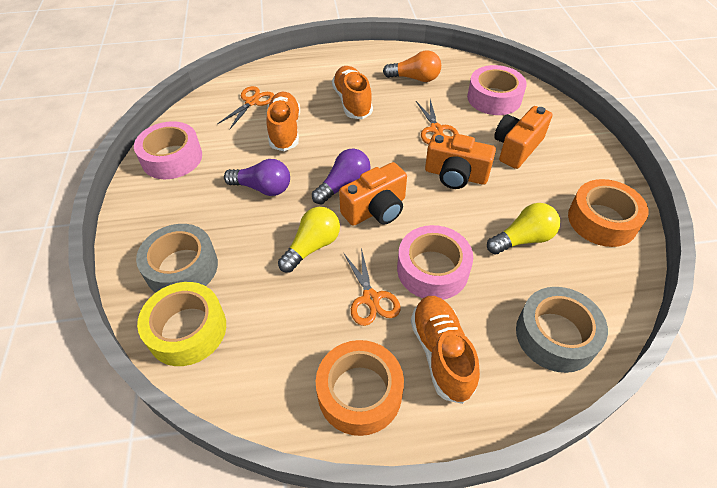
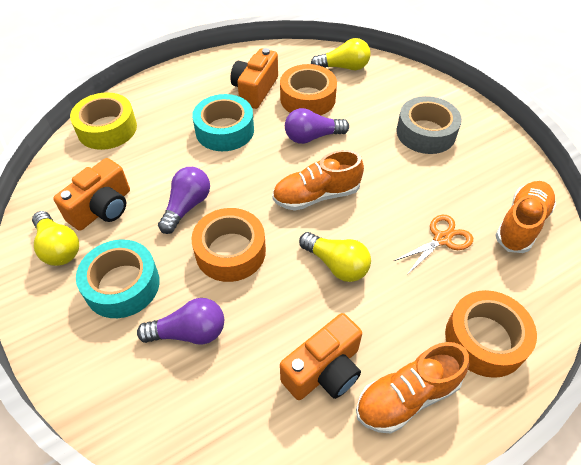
grey tape: [136,224,218,293] [516,287,608,373] = 2 -> [397,96,462,154] = 1
orange light bulb: [383,50,441,82] = 1 -> none = 0
orange scissors: [217,86,274,129] [344,248,400,326] [416,99,459,144] = 3 -> [394,215,473,275] = 1
orange tape: [316,340,404,436] [568,179,649,247] = 2 -> [192,208,266,282] [280,64,337,115] [445,290,537,378] = 3
pink tape: [134,121,202,179] [397,225,473,300] [467,65,527,115] = 3 -> none = 0
purple light bulb: [224,159,290,196] [312,149,371,205] = 2 -> [137,298,224,345] [158,167,210,234] [285,108,349,144] = 3
turquoise tape: none = 0 -> [76,239,160,318] [192,94,254,151] = 2
yellow light bulb: [278,207,340,273] [487,203,560,254] = 2 -> [32,211,79,266] [299,232,371,282] [311,38,371,70] = 3

